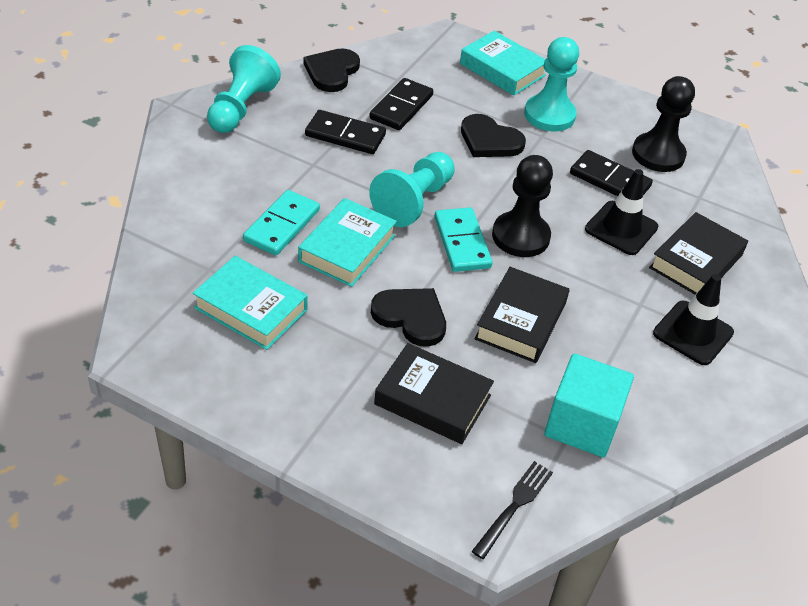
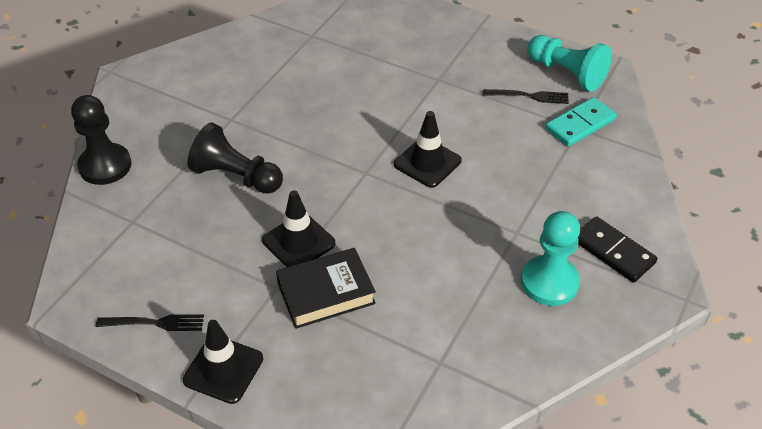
black book: [374,343,494,444] [474,267,569,363] [649,212,748,295] = 3 -> [276,248,376,329] = 1
black domino: [305,110,386,154] [369,78,433,130] [570,150,653,196] = 3 -> [578,216,658,283] = 1
black fork: [472,461,553,559] = 1 -> [96,314,204,331] [483,89,569,104] = 2
black heart: [304,48,360,92] [371,288,446,347] [461,114,526,157] = 3 -> none = 0
black traffic cone: [585,169,658,255] [653,274,734,365] = 2 -> [183,320,263,404] [262,190,335,267] [394,111,462,188] = 3
turquoise book: [193,256,308,350] [298,198,397,287] [460,31,546,96] = 3 -> none = 0
turquoise cube: [544,353,634,457] = 1 -> none = 0
turquoise domino: [243,190,320,255] [434,207,493,272] = 2 -> [545,97,617,147] = 1
turquoise pawn: [207,45,281,133] [369,152,455,227] [524,37,579,131] = 3 -> [521,211,580,306] [527,35,612,92] = 2

